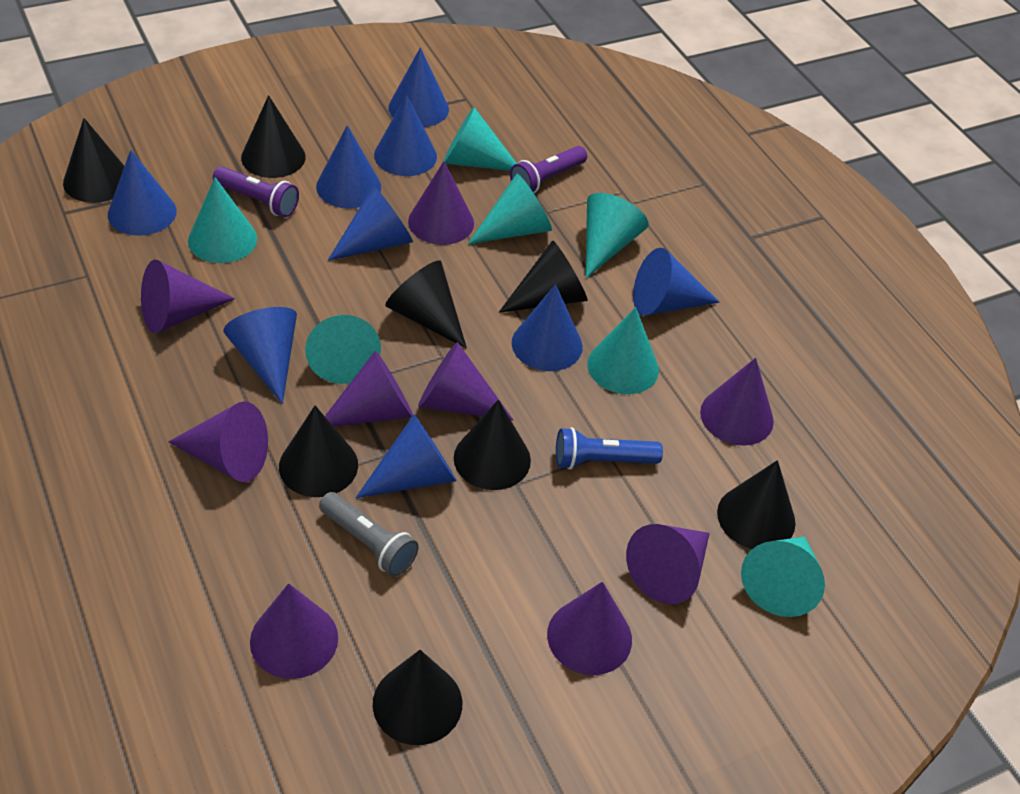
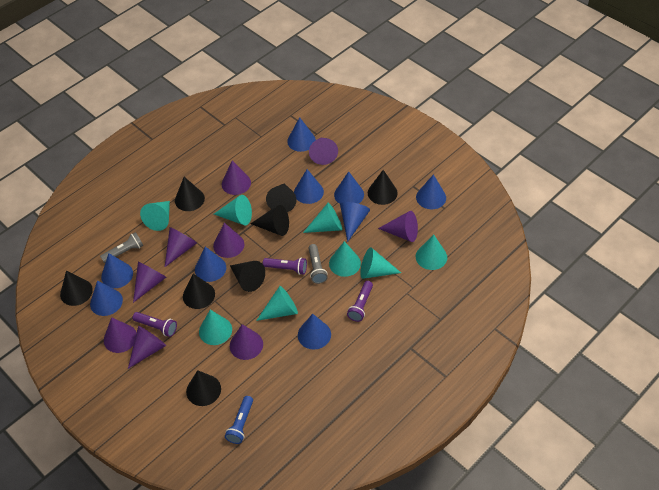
grey flashlight: [319,492,419,576] = 1 -> [100,232,143,263] [309,244,328,284] = 2
purple flashlight: [213,166,299,217] [510,146,587,193] = 2 -> [132,312,177,337] [263,257,307,275] [347,281,373,322] = 3
turquoise cone: [188,177,257,263] [305,315,381,384] [444,107,517,171] [468,174,552,244] [585,193,648,279] [587,307,659,394] [741,536,825,617] = 7 -> [140,201,170,231] [199,310,232,345] [214,195,252,225] [256,286,298,321] [303,203,342,233] [329,241,361,277] [360,247,401,279] [416,235,447,270] = 8

